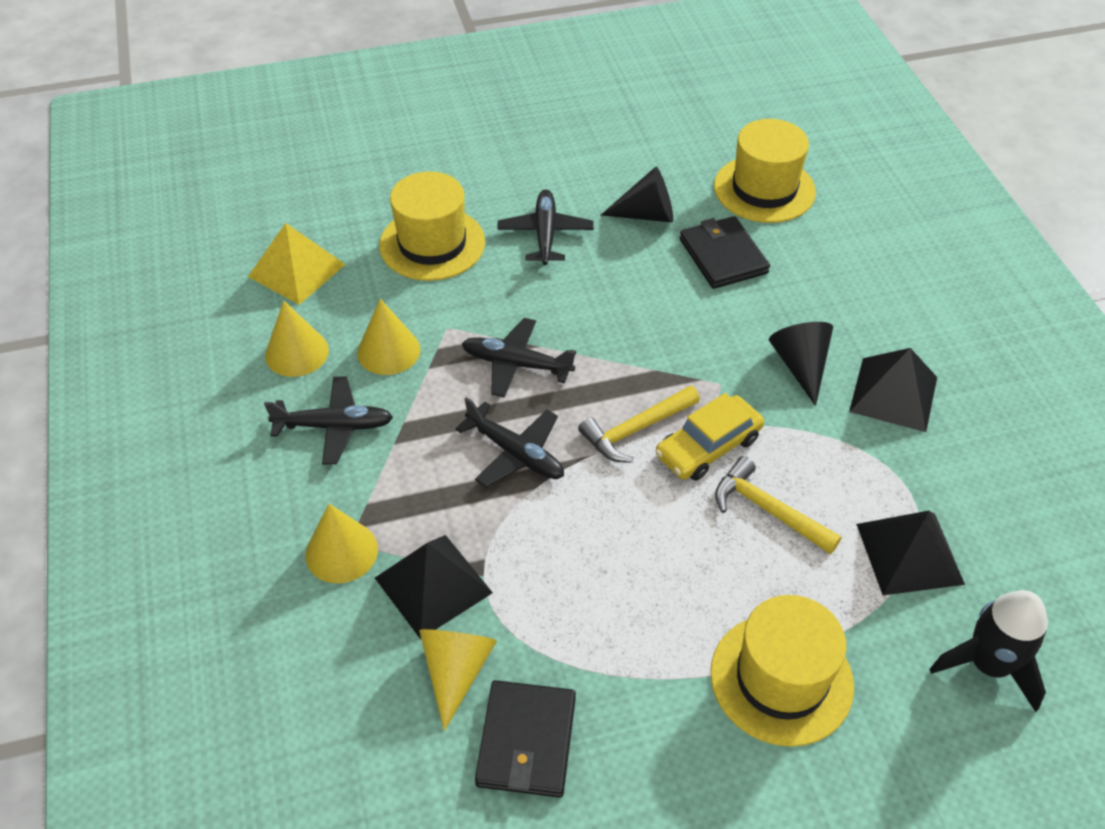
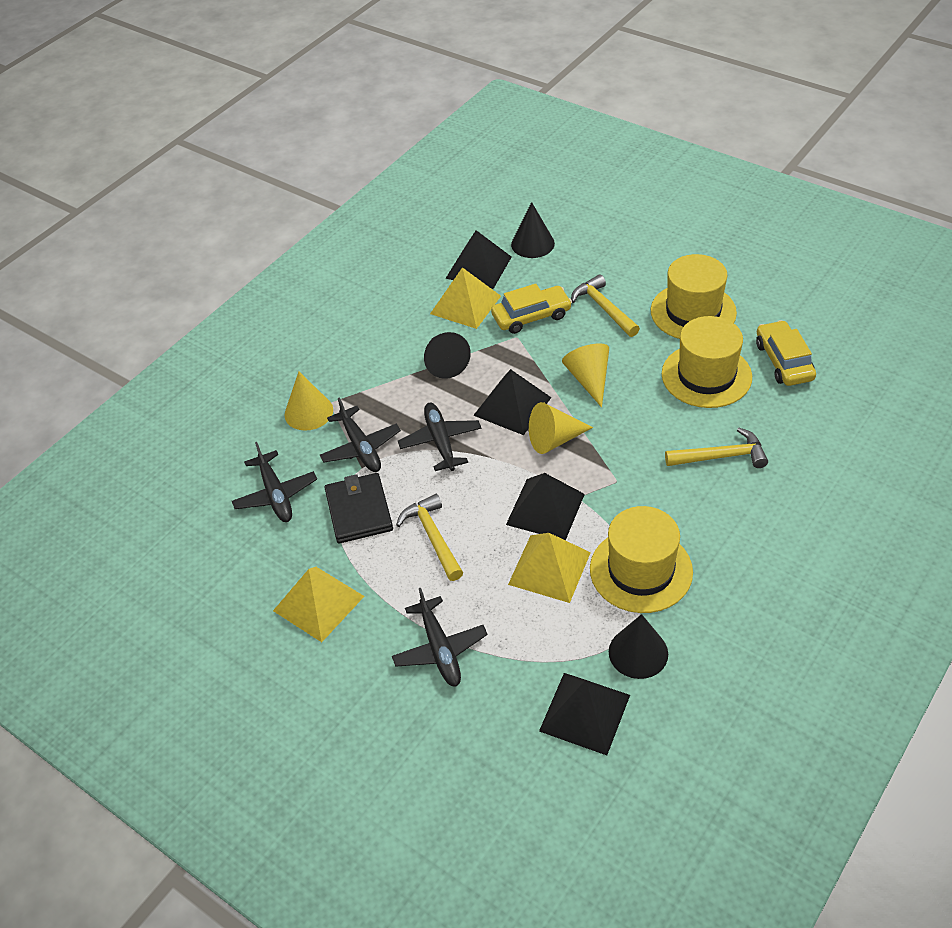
black cone: [601,167,673,223] [769,322,833,406] = 2 -> [424,332,471,379] [511,202,555,258] [609,614,668,679] = 3
black pyramid: [375,535,493,639] [849,348,937,432] [856,511,965,595] = 3 -> [445,230,512,289] [473,369,551,435] [506,473,585,540] [539,673,630,755] = 4
black rocket: [929,590,1048,712] = 1 -> none = 0
black wallet: [475,680,576,798] [680,216,770,289] = 2 -> [324,473,393,544] = 1
yellow car: [655,393,764,481] = 1 -> [491,284,572,334] [756,320,816,386] = 2
yellow cone: [265,300,329,377] [305,504,378,583] [357,299,421,375] [419,629,497,731] = 4 -> [285,372,333,431] [529,402,593,454] [562,343,609,407] = 3
yellow hammer: [578,386,700,462] [715,456,842,554] = 2 -> [396,494,463,581] [571,274,640,337] [665,428,768,468] = 3
yellow pyramid: [248,223,346,305] = 1 -> [273,567,364,642] [430,267,501,329] [508,533,591,603] = 3

